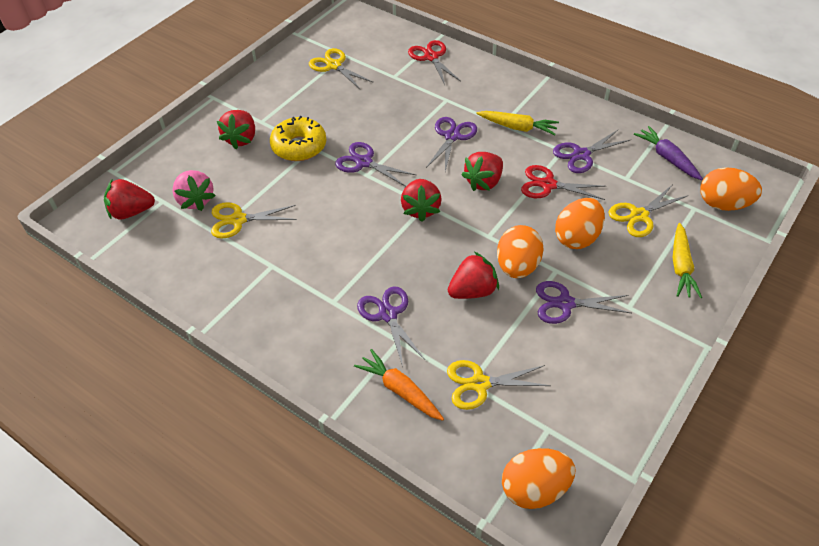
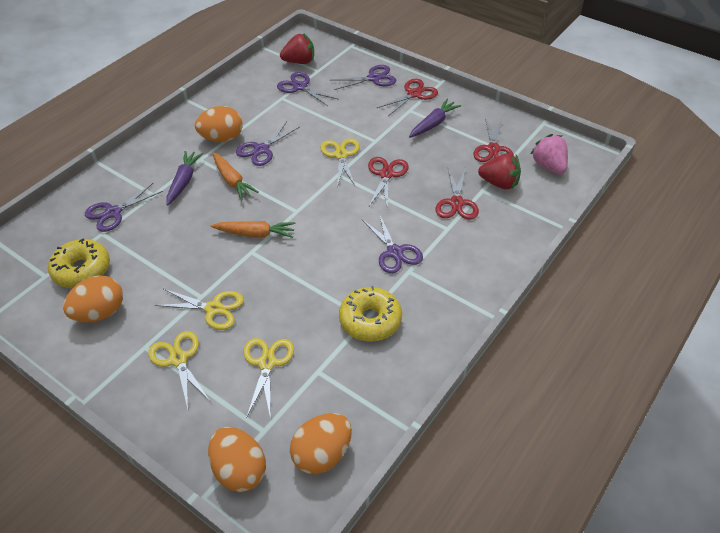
orange carrot: [354,349,444,421] = 1 -> [211,221,295,238] [213,152,259,201] = 2
purple carrot: [634,126,703,180] = 1 -> [166,151,203,205] [409,99,461,138] = 2
red scissors: [408,40,460,85] [521,165,606,200] = 2 -> [368,157,409,210] [377,79,438,116] [436,168,479,220] [473,118,514,162] = 4
red strawberry: [104,179,155,220] [217,110,255,149] [401,179,442,222] [448,252,499,299] [461,152,503,191] = 5 -> [280,34,314,64] [478,153,521,190] = 2
yellow carrot: [476,111,559,135] [673,223,702,298] = 2 -> none = 0
yellow donut: [270,116,326,161] = 1 -> [48,239,110,288] [339,286,402,342] = 2

